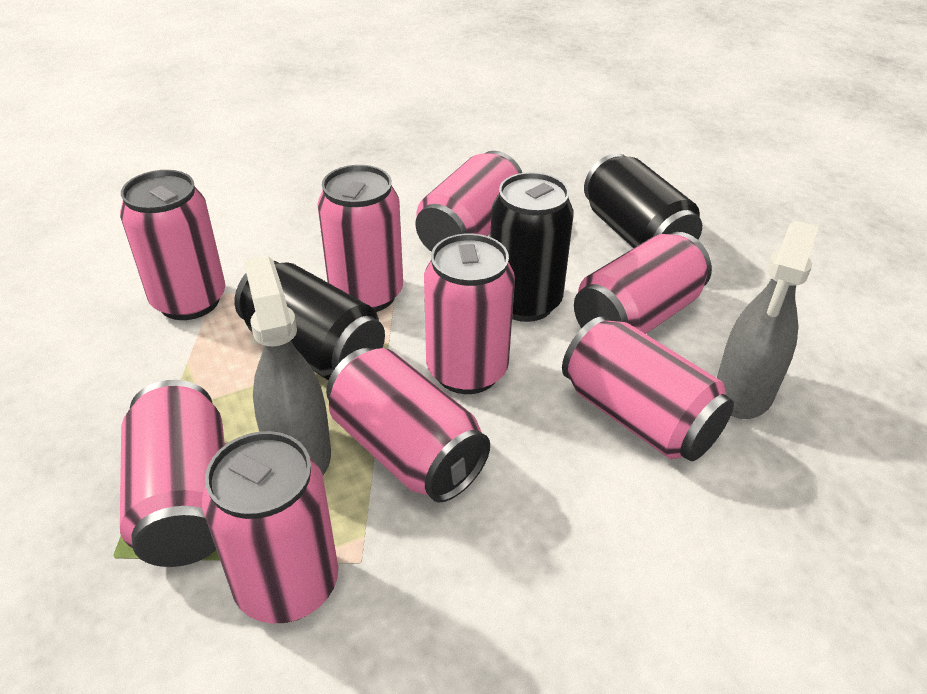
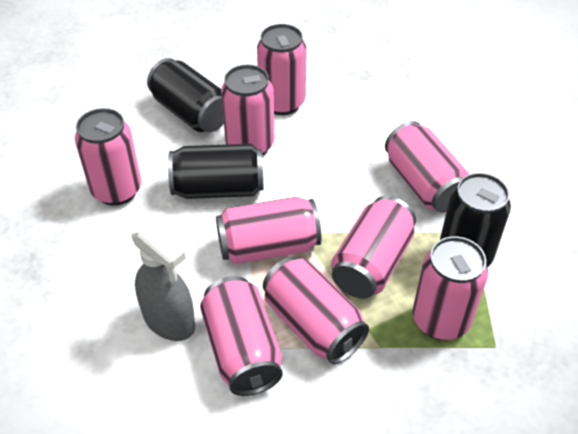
grey spray bottle: [244,256,331,475] [717,221,819,419] = 2 -> [132,223,195,341] = 1

